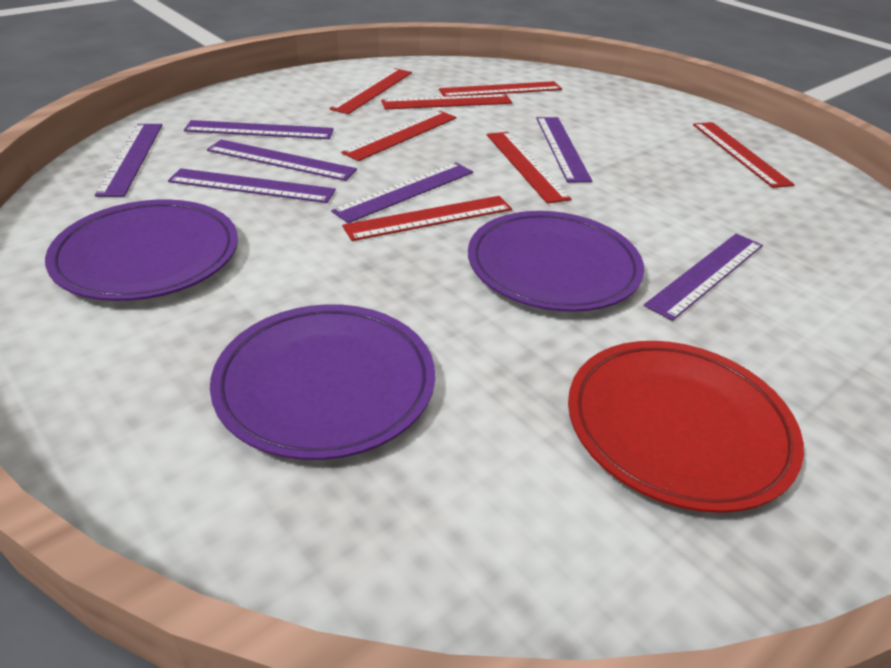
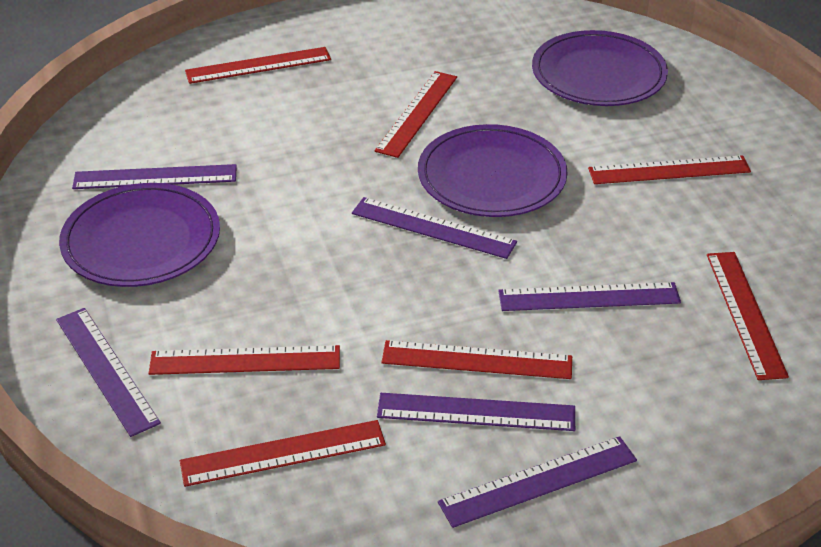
purple ruler: [95,124,162,197] [168,168,336,203] [184,120,334,139] [207,140,357,181] [331,162,473,223] [536,117,592,182] [644,234,763,321] = 7 -> [56,308,161,437] [72,164,237,189] [352,197,517,259] [377,393,575,431] [438,436,637,528] [498,282,681,311] = 6
red plate: [568,341,804,513] = 1 -> none = 0

